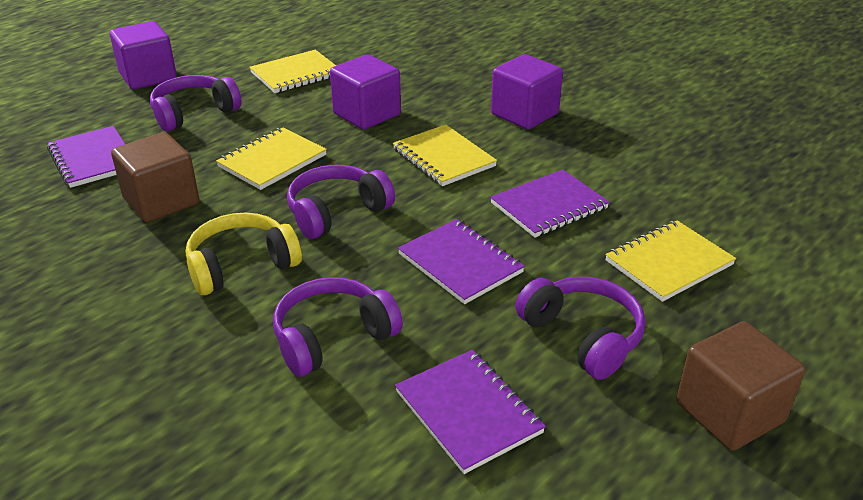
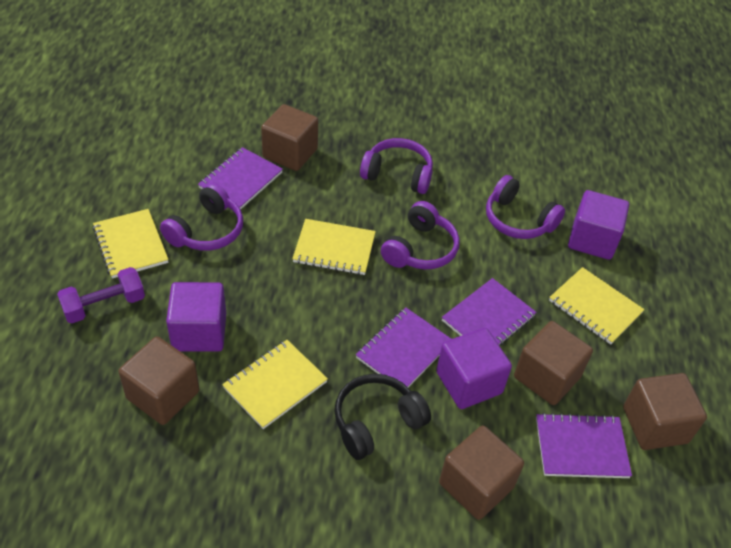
black headphones: none = 0 -> [334,374,431,460] = 1
brown cube: [111,132,199,222] [676,321,805,451] = 2 -> [118,336,199,425] [261,104,318,171] [439,425,524,520] [514,321,593,405] [623,373,707,450] = 5
purple dumbbell: none = 0 -> [57,267,145,323] = 1
yellow headphones: [186,212,302,295] = 1 -> none = 0

